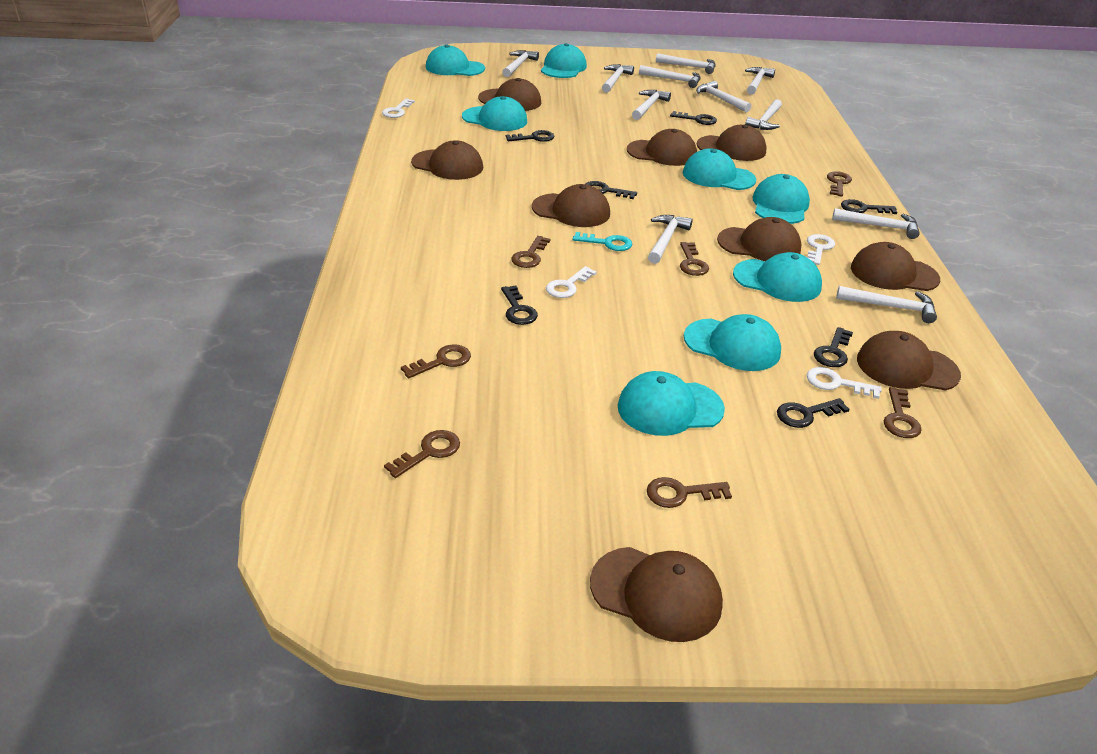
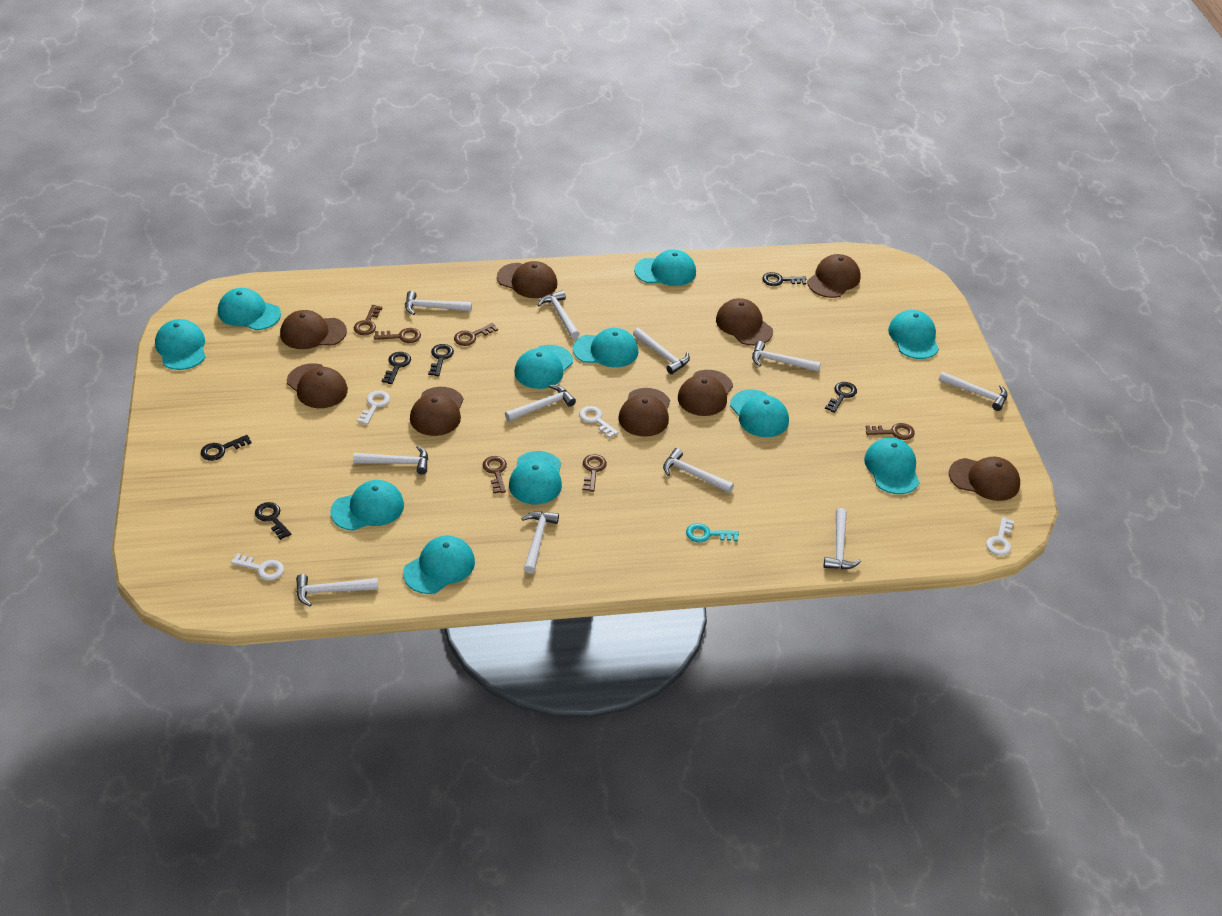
black key: [501,285,538,325] [506,130,555,142] [585,181,637,199] [670,111,717,125] [777,398,850,428] [814,327,853,367] [841,199,897,214] = 7 -> [201,435,252,461] [255,502,292,540] [382,352,411,384] [428,344,454,376] [762,272,806,286] [825,382,857,413] = 6
brown key: [384,430,460,478] [401,344,471,378] [511,236,550,268] [647,477,732,508] [680,242,709,276] [827,171,852,197] [884,387,922,438] = 7 -> [354,305,382,335] [374,328,421,343] [454,323,498,346] [483,456,507,493] [582,454,607,492] [866,423,915,440] = 6
turquoise cap: [426,45,485,76] [462,96,527,131] [541,43,587,78] [618,371,725,436] [683,148,756,190] [684,314,781,371] [733,252,822,302] [752,174,810,224] = 8 -> [155,319,206,370] [218,288,281,330] [330,480,404,531] [403,536,475,594] [509,451,562,504] [515,345,573,389] [573,328,639,367] [634,250,696,286] [730,390,789,437] [864,438,920,494] [888,310,939,359] = 11

